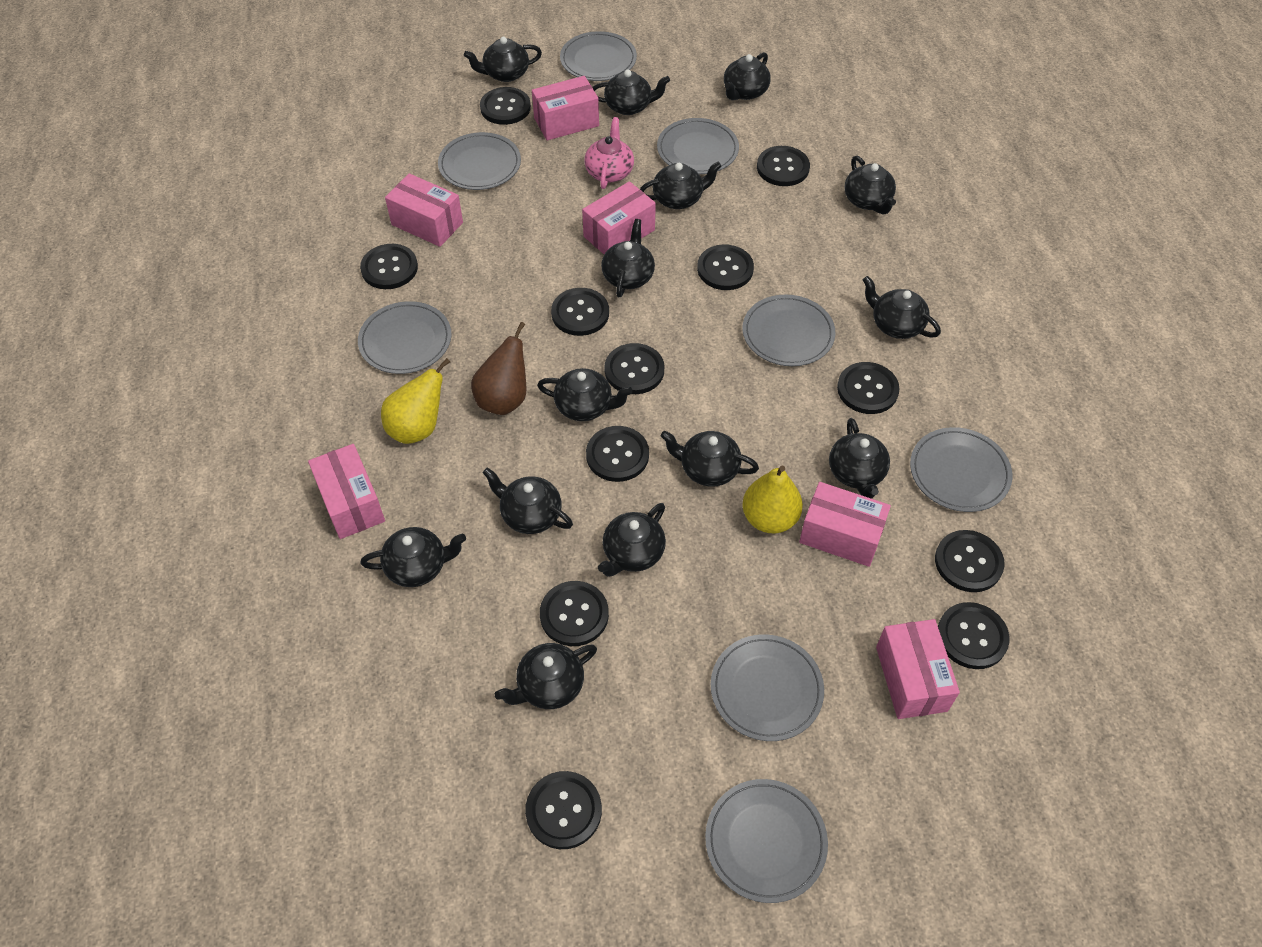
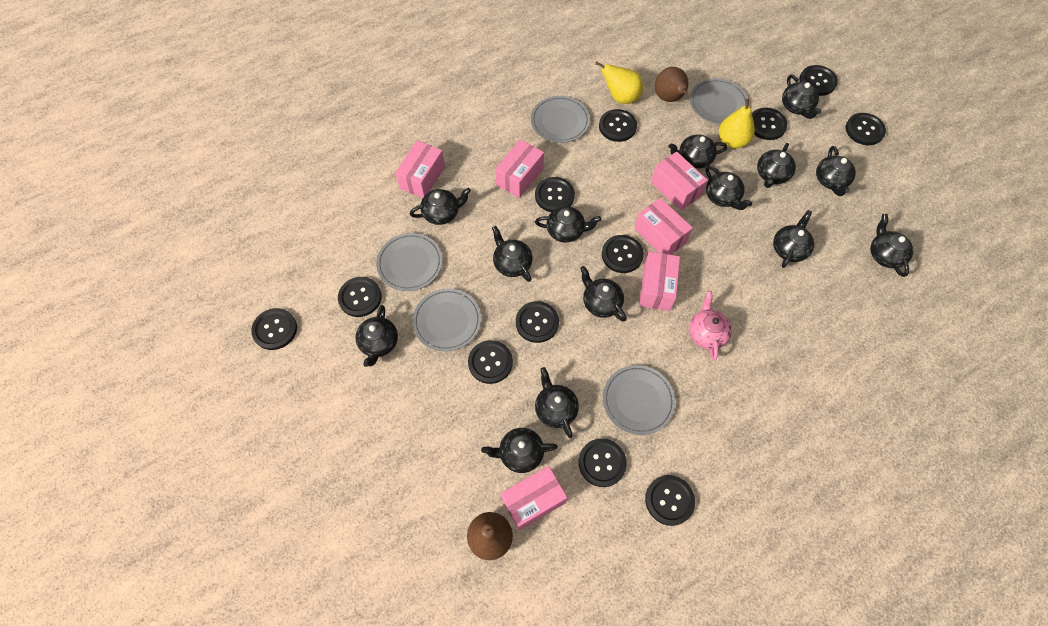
brown pear: [471,322,526,415] = 1 -> [467,512,513,560] [655,67,688,102] = 2
grey plate: [358,301,451,374] [438,132,521,190] [560,31,637,81] [657,118,739,174] [705,779,828,903] [711,634,824,741] [742,294,835,366] [910,427,1012,512] = 8 -> [376,233,442,291] [413,289,481,352] [531,96,590,143] [603,365,675,435] [690,78,749,124] = 5

